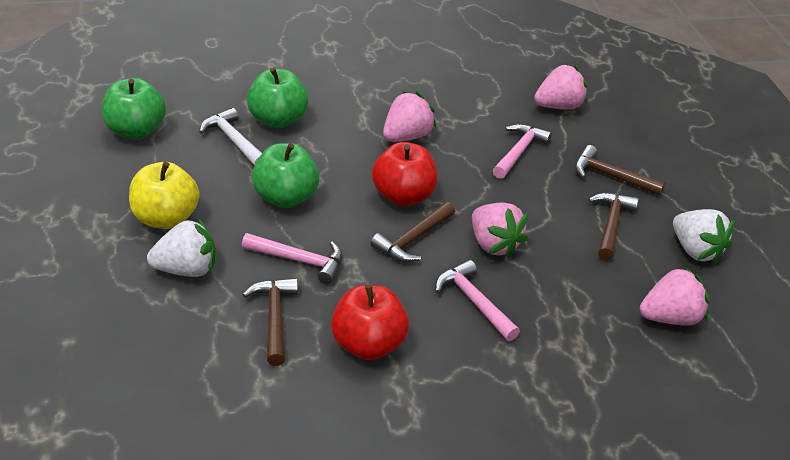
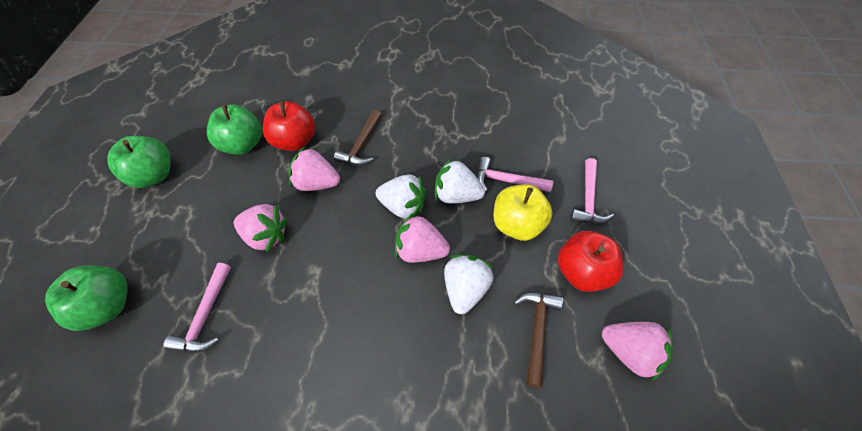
brown hammer: [243,278,298,366] [371,202,455,262] [575,145,665,195] [588,193,639,260] = 4 -> [334,110,382,166] [514,292,563,388] = 2
white hammer: [199,108,262,166] = 1 -> none = 0
white strawberry: [147,218,216,277] [673,209,734,264] = 2 -> [376,175,426,219] [435,158,485,203] [444,255,494,314] = 3

